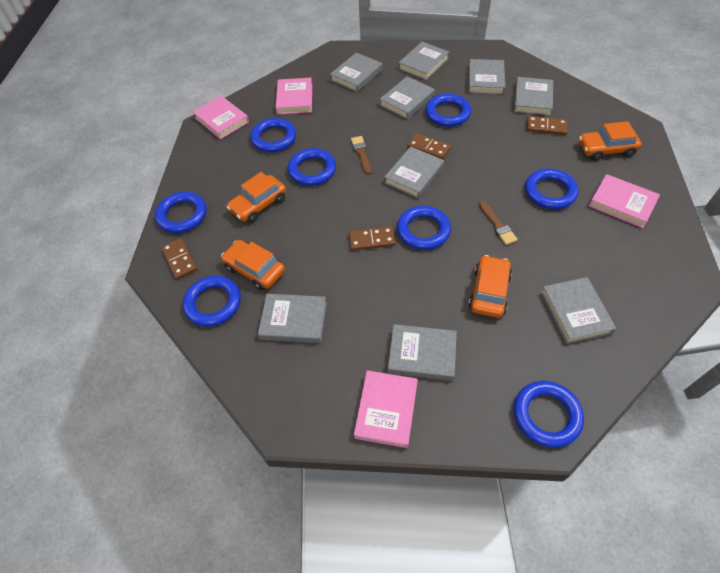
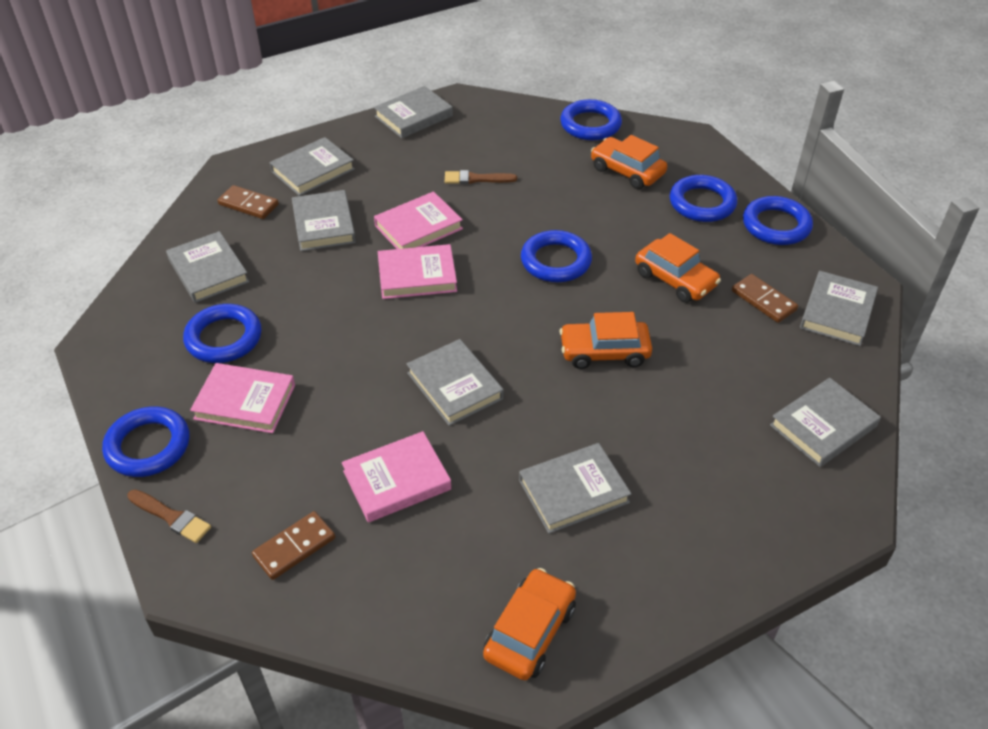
blue ring: [155,192,207,233] [183,275,241,327] [250,118,296,152] [288,148,336,186] [397,206,451,250] [426,94,471,127] [514,381,584,447] [525,169,578,209] = 8 -> [102,406,189,477] [183,304,262,363] [521,230,592,282] [560,99,622,140] [670,175,737,222] [743,196,813,245] = 6
brown domino: [161,238,197,279] [349,226,396,251] [407,133,451,159] [527,116,567,135] = 4 -> [218,185,279,219] [252,511,335,580] [732,274,798,323] = 3
grey book: [258,294,327,343] [330,53,383,92] [380,77,435,119] [384,147,444,198] [388,324,457,381] [398,42,449,80] [469,59,505,94] [514,77,553,116] [541,277,616,344] = 9 -> [166,231,249,303] [270,137,355,196] [292,190,356,251] [374,86,453,138] [407,339,504,426] [519,443,631,534] [770,378,881,467] [800,271,878,346] = 8

